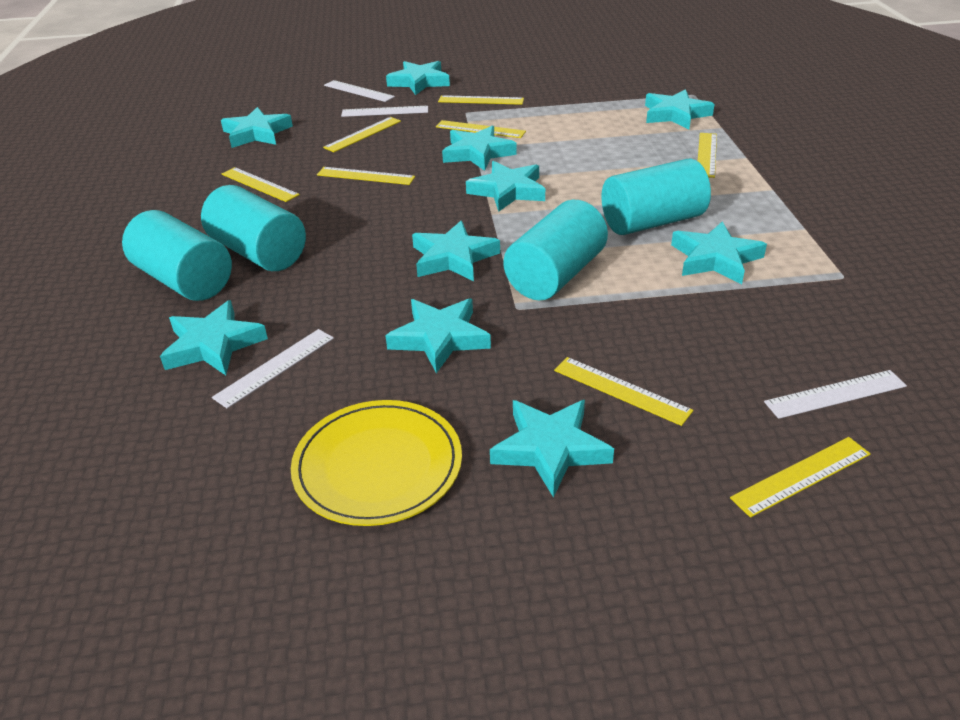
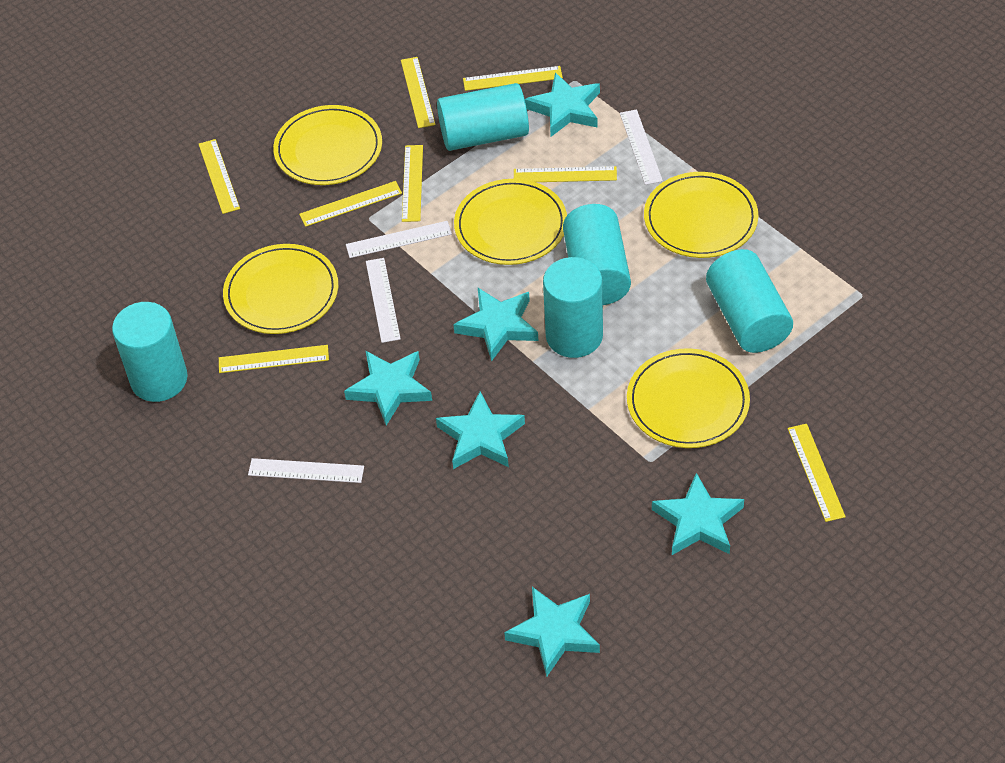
turquoise cylinder: [122,210,232,301] [201,185,306,271] [503,200,608,300] [601,158,711,235] = 4 -> [112,302,188,402] [437,83,529,151] [543,257,603,358] [563,204,631,305] [706,249,793,353] = 5
turquoise star: [160,300,268,375] [221,107,293,148] [385,299,491,373] [386,61,450,95] [412,221,500,281] [442,125,517,171] [466,161,545,212] [490,400,614,497] [645,89,715,129] [671,221,767,284] = 10 -> [344,350,432,426] [436,392,525,469] [453,288,538,362] [504,587,600,677] [525,73,600,137] [652,473,744,555] = 6
yellow plate: [291,400,462,526] = 1 -> [223,244,338,334] [273,105,382,185] [454,179,567,265] [627,348,750,448] [644,172,758,258] = 5

